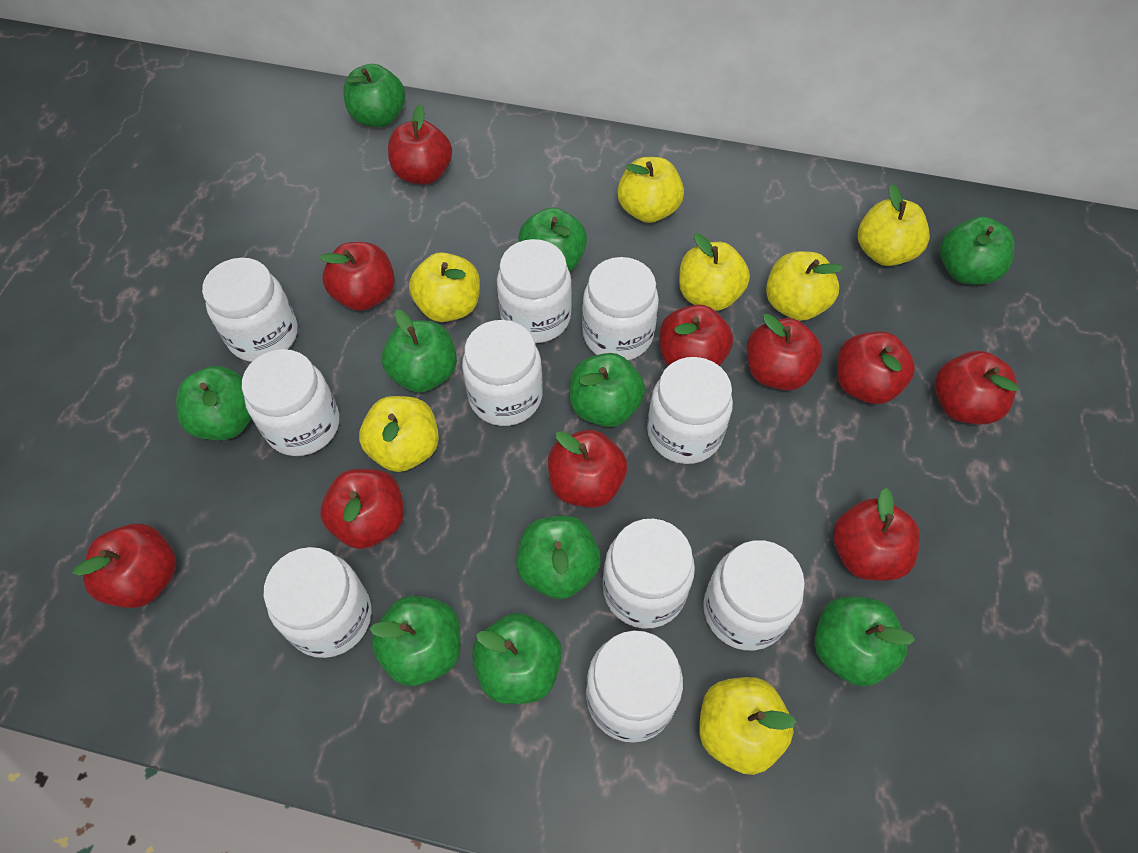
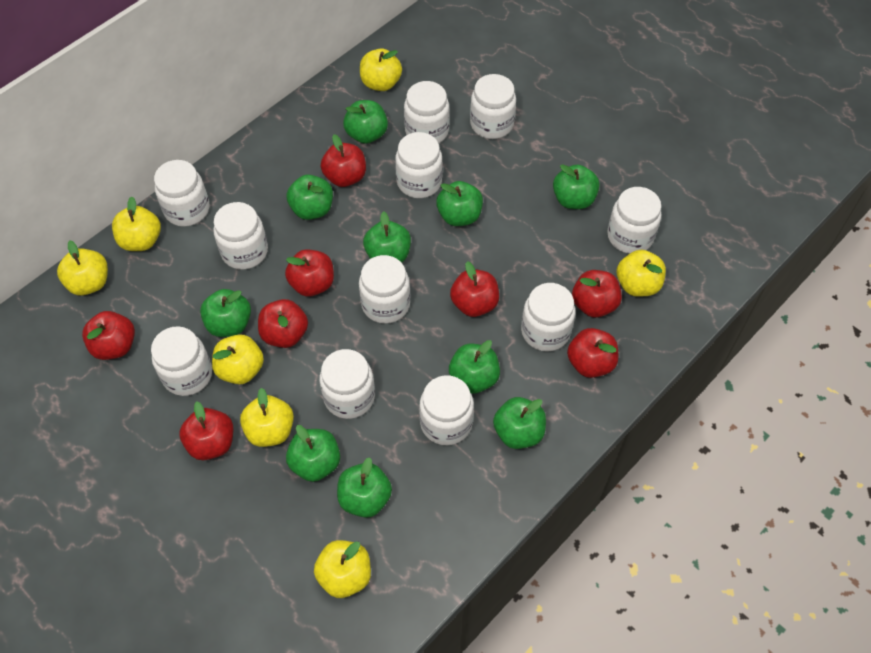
red apple: [73,524,177,608] [320,242,395,311] [320,469,404,549] [388,105,452,185] [548,430,627,508] [660,305,733,366] [747,314,822,390] [833,488,920,581] [837,332,915,404] [935,351,1018,424] = 10 -> [82,311,135,360] [179,402,234,460] [258,299,308,348] [285,249,334,297] [321,134,366,187] [450,261,499,317] [567,328,618,378] [572,270,622,318] = 8
white jar: [202,258,297,362] [242,349,339,456] [264,547,372,658] [462,320,543,426] [497,239,572,343] [582,257,659,360] [586,631,683,743] [603,519,695,629] [647,357,733,464] [703,540,805,650] = 10 -> [151,326,212,396] [154,160,209,227] [213,202,268,270] [319,349,375,419] [359,255,410,324] [395,132,443,198] [404,81,450,143] [419,375,474,445] [470,74,516,139] [521,283,575,352] [607,187,661,254] = 11

